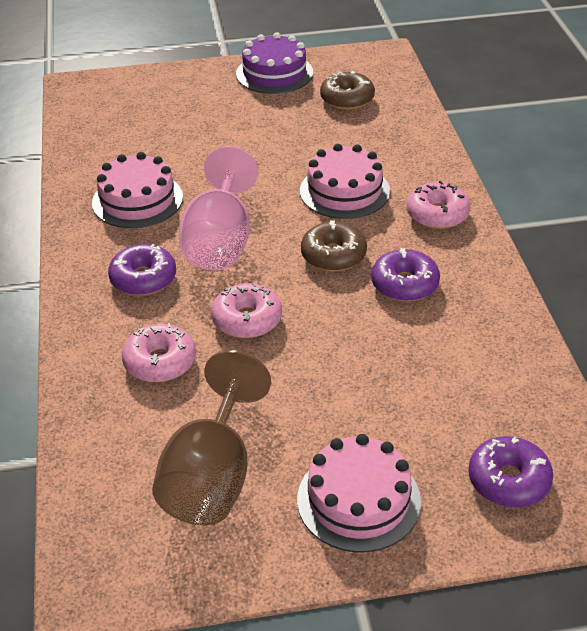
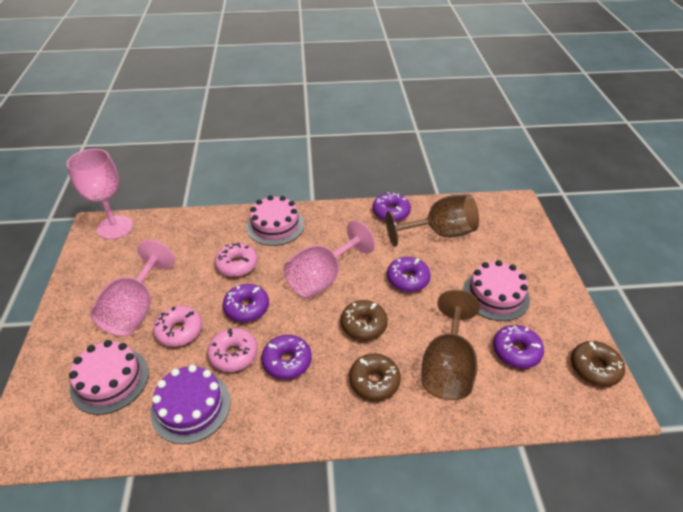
brown donut: [301,220,367,272] [320,71,375,110] = 2 -> [341,300,388,341] [349,354,401,401] [571,341,625,387] = 3
brown goblet: [152,350,271,525] = 1 -> [386,194,479,247] [421,289,480,400] = 2
pink goblet: [179,146,258,271] = 1 -> [67,149,133,239] [90,240,175,336] [283,220,375,299] = 3
purple donut: [108,244,176,296] [371,248,440,302] [468,436,553,508] = 3 -> [223,284,269,322] [261,335,312,380] [372,192,411,222] [387,257,431,292] [493,325,544,368] = 5

